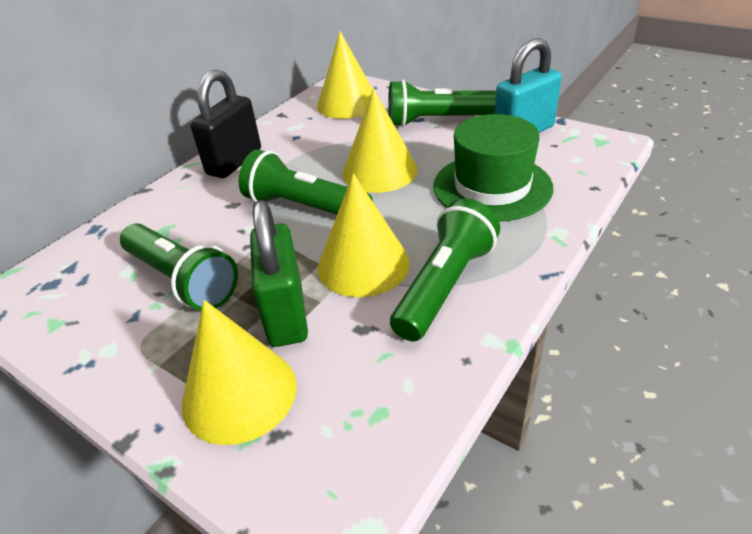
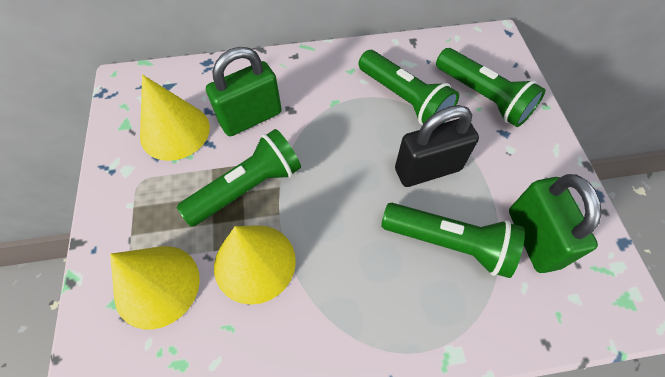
green hat: [433,114,553,222] = 1 -> none = 0
green padlock: [250,200,308,347] = 1 -> [206,47,282,136] [509,174,602,273] = 2
turquoise padlock: [495,38,562,133] = 1 -> none = 0
yellow cone: [182,300,297,445] [317,31,373,119] [318,173,410,297] [343,88,418,193] = 4 -> [110,246,200,329] [140,75,210,161] [214,225,296,305] = 3

